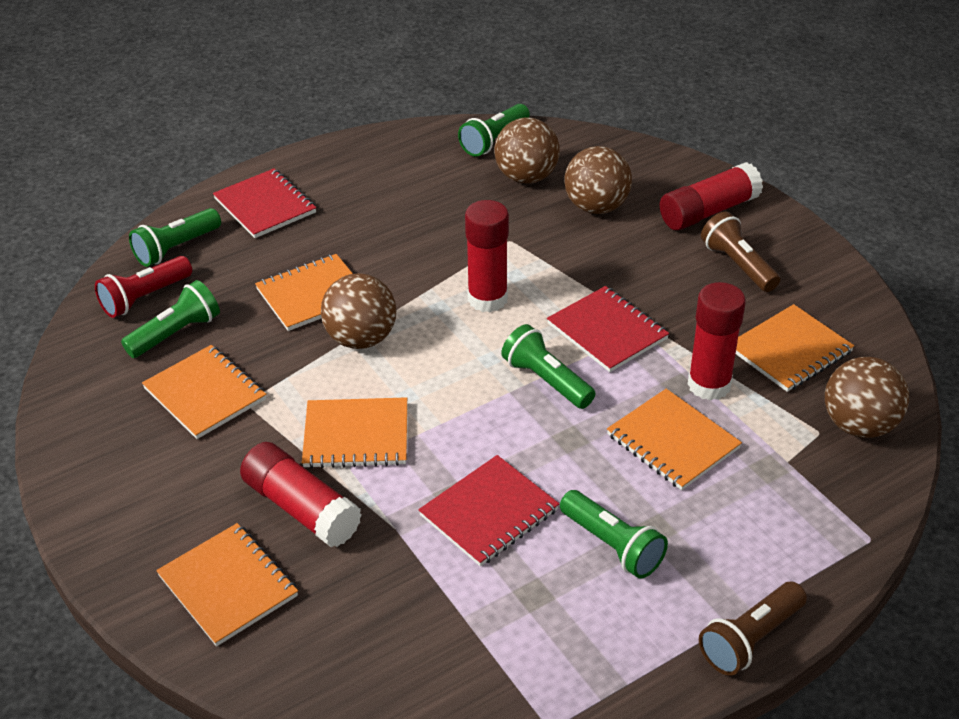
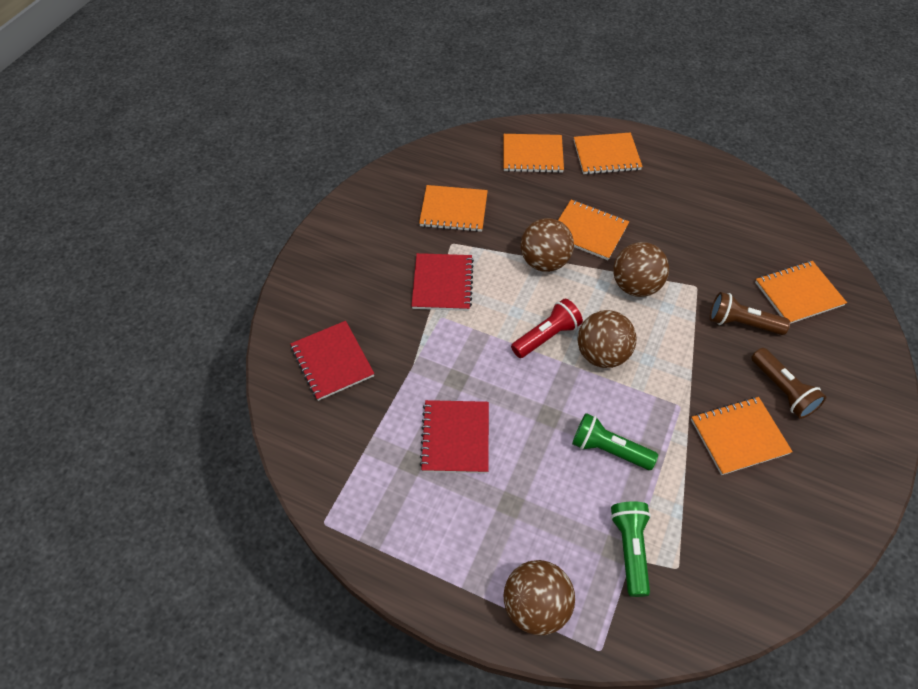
green flashlight: [121,280,220,358] [129,208,221,267] [458,104,530,157] [501,324,596,409] [560,490,668,579] = 5 -> [572,413,658,470] [610,501,651,597] = 2
red glue stick: [240,442,362,547] [465,200,509,312] [660,162,763,230] [687,282,746,401] = 4 -> none = 0

